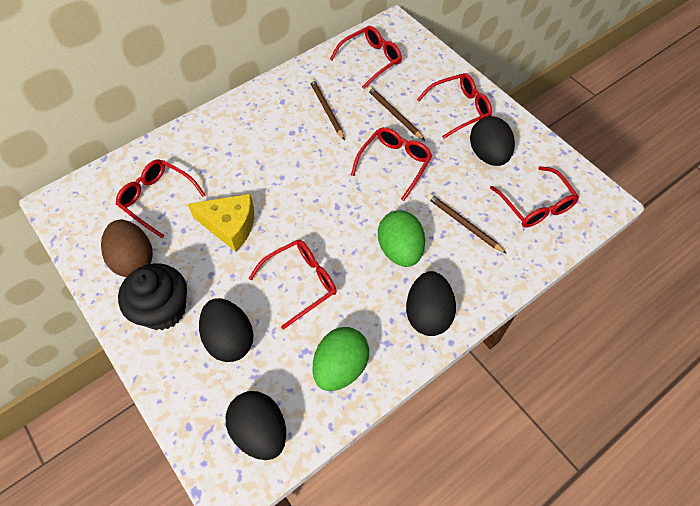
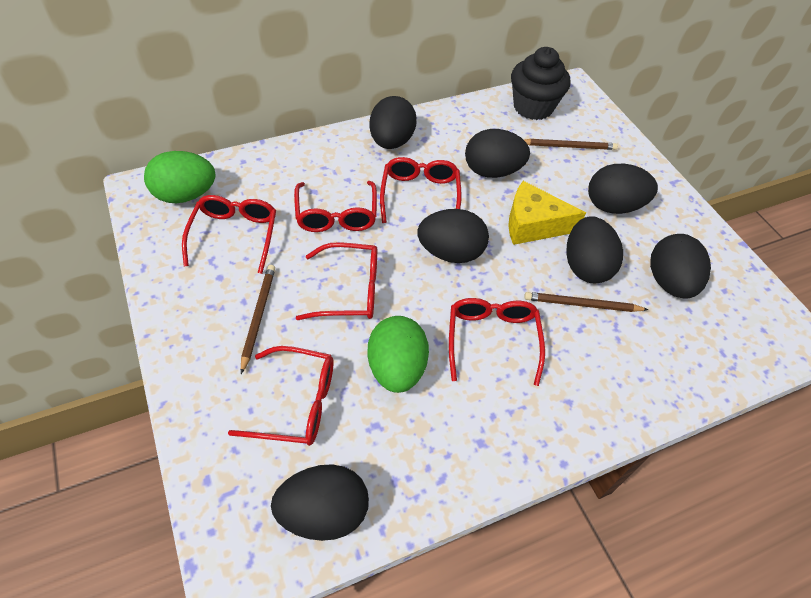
black egg: [199,298,254,362] [226,391,286,460] [406,271,456,336] [470,116,515,166] = 4 -> [271,464,369,541] [369,96,417,149] [417,209,489,263] [465,129,530,178] [567,216,623,283] [588,164,658,214] [650,234,711,299] = 7
brown egg: [101,220,153,277] = 1 -> none = 0

